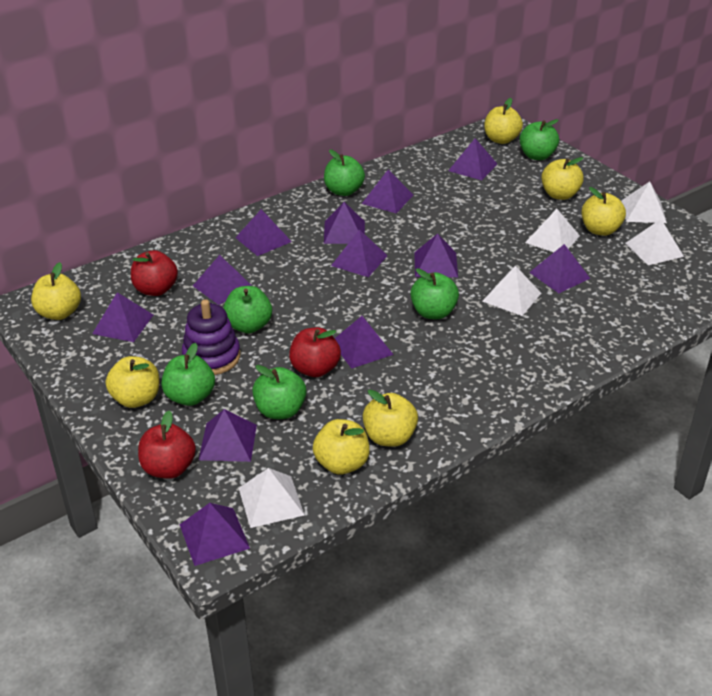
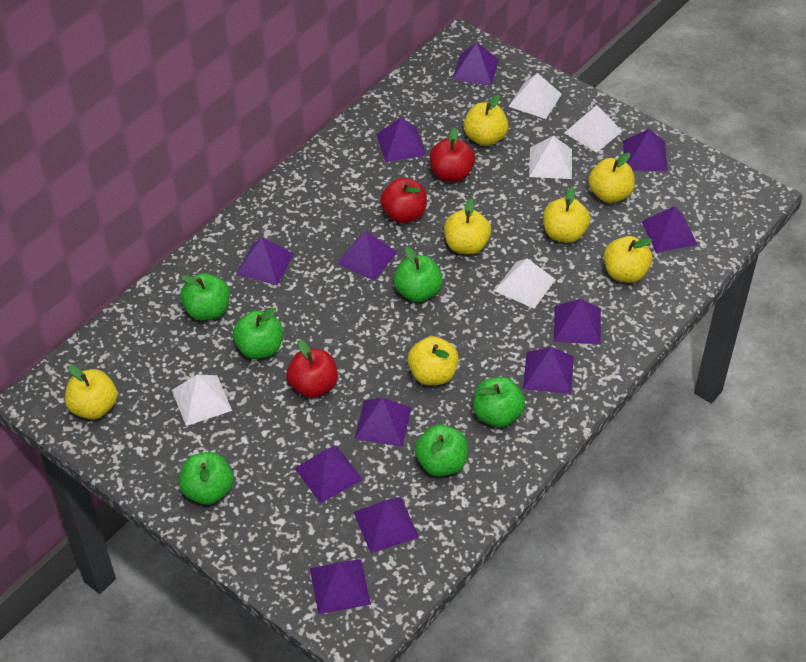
purple stacking toy: [182,299,240,375] = 1 -> none = 0

